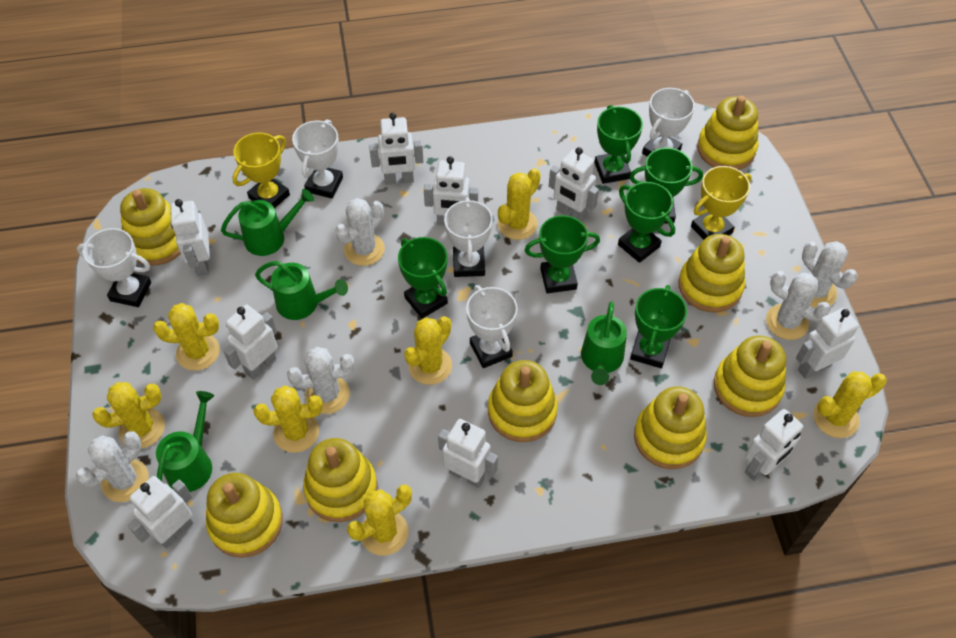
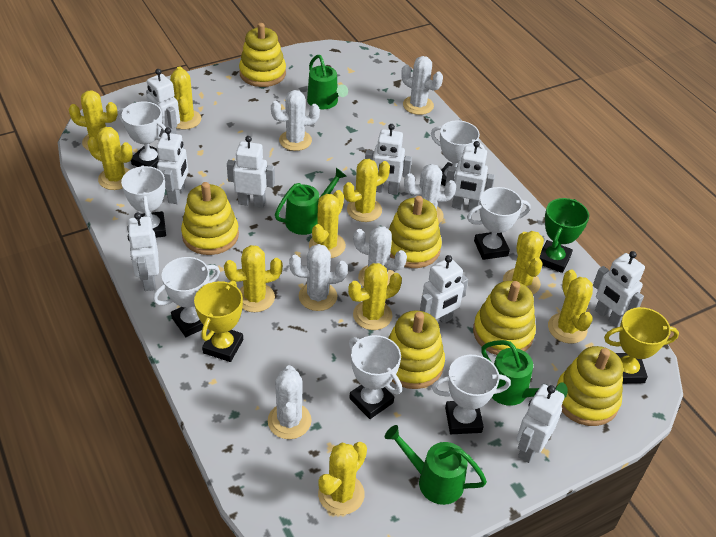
green trophy: [398,237,448,319] [525,215,600,294] [594,105,643,184] [618,182,675,263] [629,148,703,223] [630,285,687,368] = 6 -> [539,198,589,273] = 1
white cactus: [76,431,149,502] [287,347,354,414] [335,198,385,266] [766,271,831,340] [802,241,858,308] = 5 -> [268,365,311,439] [271,90,320,151] [289,244,348,311] [353,226,407,287] [401,56,443,115] [404,164,456,224] = 6
white trophy: [77,228,151,307] [292,119,343,199] [444,197,493,277] [466,285,518,368] [642,88,695,157] = 5 -> [118,102,166,168] [121,165,166,238] [153,257,220,337] [349,335,402,419] [431,120,485,186] [432,355,511,434] [467,187,531,260] = 7
yellow cactus: [92,382,165,448] [153,303,220,371] [254,385,323,453] [347,484,412,556] [404,316,452,385] [498,168,541,240] [813,372,887,438] = 7 -> [69,90,118,151] [88,127,133,190] [170,66,201,129] [224,245,283,312] [309,190,346,258] [318,442,367,515] [343,159,390,222] [348,263,402,330] [503,231,544,294] [548,269,593,344] = 10
yellow stacking toy: [120,188,181,266] [206,473,283,558] [303,438,377,522] [488,360,558,442] [634,386,707,469] [678,234,745,313] [697,96,758,170] [714,335,786,417] = 8 -> [181,182,239,255] [239,23,286,87] [388,311,445,389] [389,196,442,268] [473,281,536,355] [555,346,623,426] = 6

